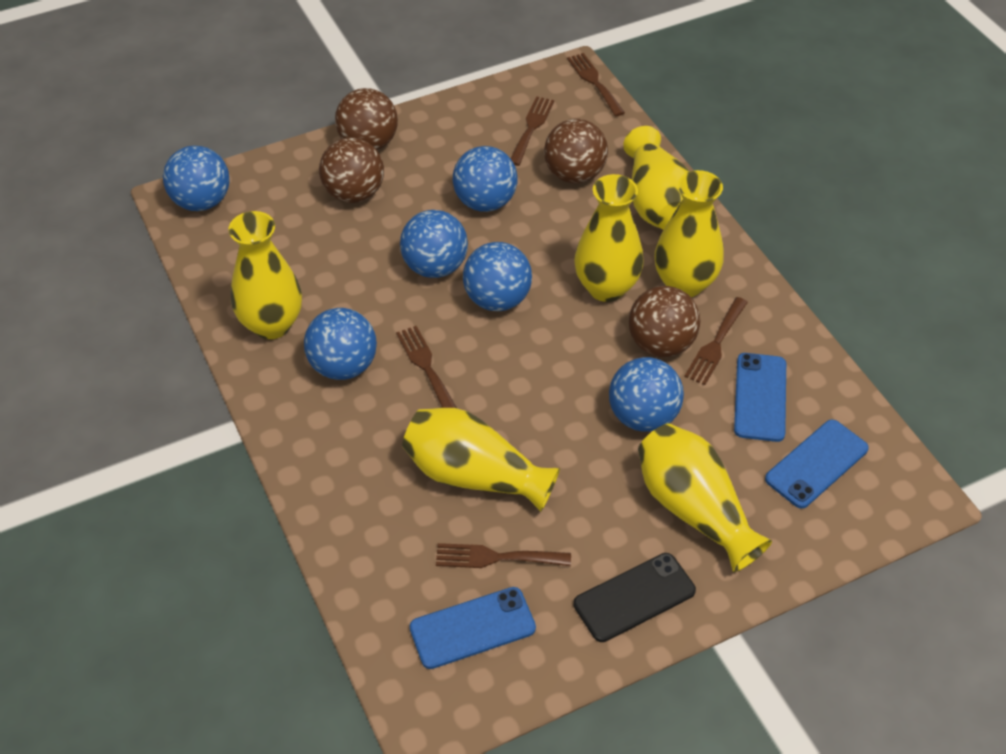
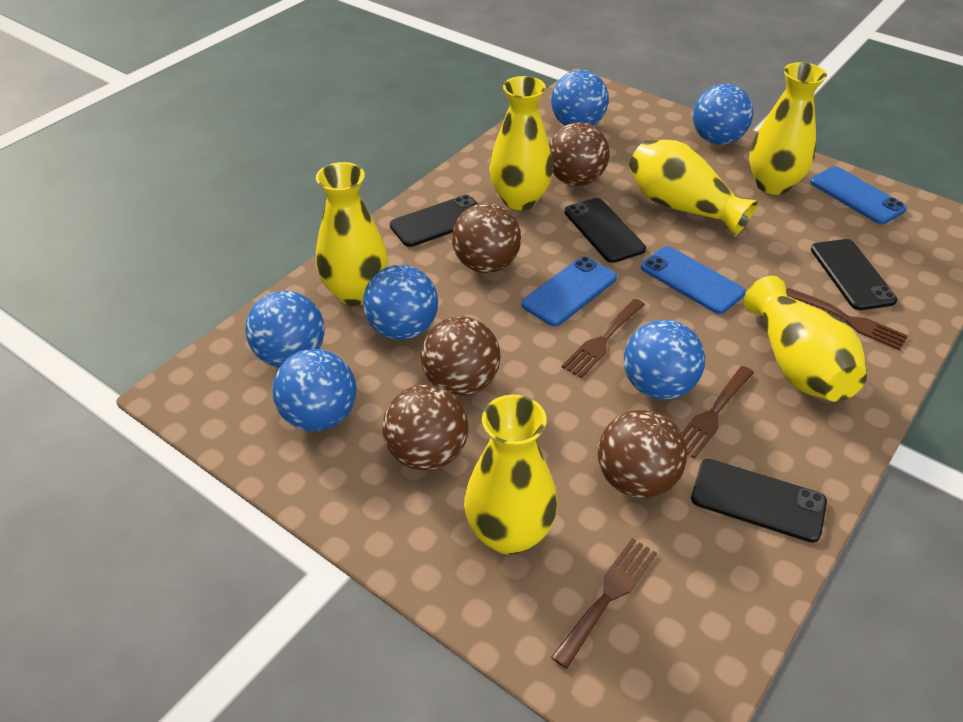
black phone: [573,553,696,642] = 1 -> [390,195,478,247] [565,198,646,263] [691,459,827,543] [811,239,897,310] = 4
brown ball: [319,138,384,203] [335,88,398,150] [544,119,608,183] [629,286,700,357] = 4 -> [383,384,469,471] [421,316,501,396] [452,203,521,273] [549,122,610,186] [598,410,687,498] = 5
brown fork: [396,326,457,408] [436,543,571,568] [511,96,554,166] [567,53,625,116] [684,297,748,385] = 5 -> [551,538,657,669] [562,299,645,378] [682,366,754,459] [786,288,908,350] = 4

